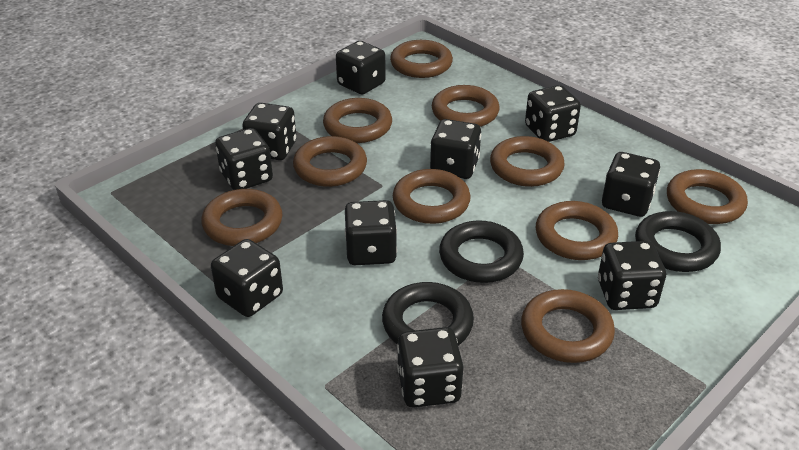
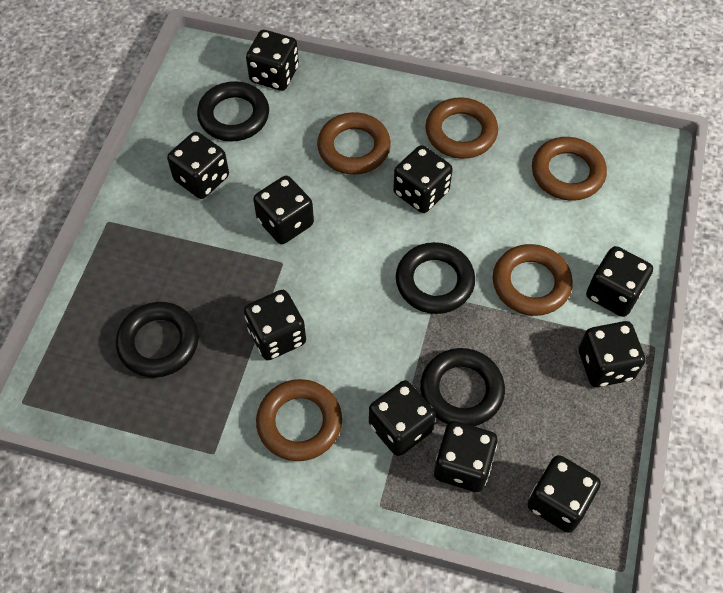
black ring: [382,282,474,346] [439,220,524,283] [635,211,721,272] = 3 -> [116,302,199,378] [197,81,269,142] [396,242,475,314] [420,348,505,426] = 4
brown ring: [201,189,283,246] [293,136,367,187] [323,98,392,143] [390,40,453,78] [393,169,471,224] [432,85,499,127] [490,136,565,187] [521,289,615,363] [536,201,618,260] [667,169,748,224] = 10 -> [256,379,342,461] [317,112,391,175] [425,97,498,159] [493,244,573,316] [532,137,607,201] = 5

